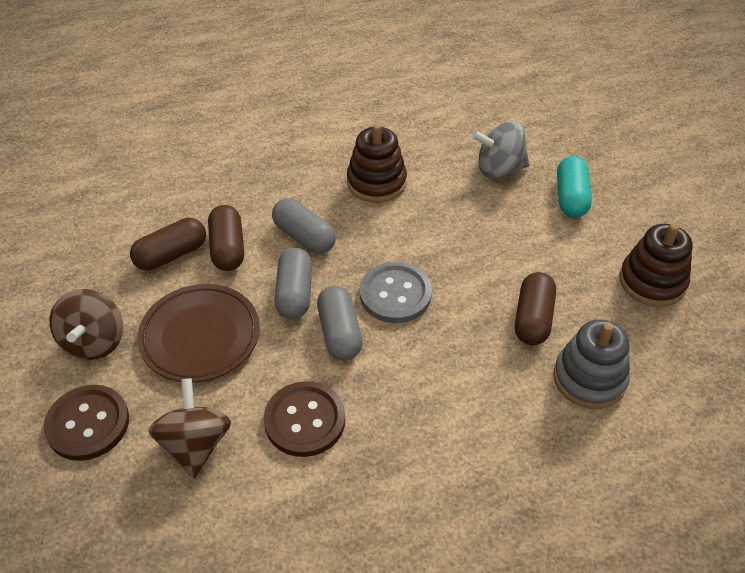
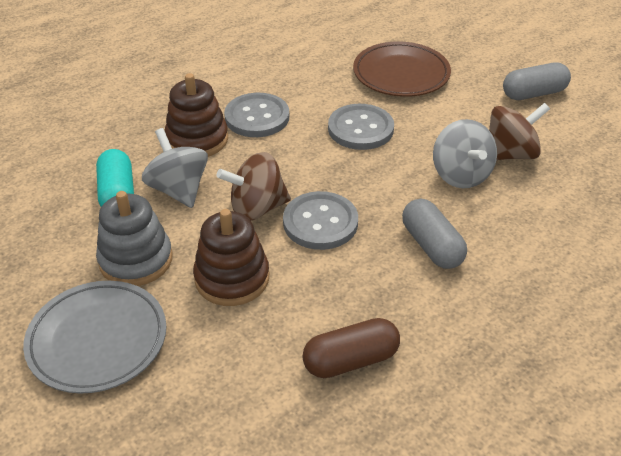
brown button: [44,385,129,461] [264,381,345,457] = 2 -> none = 0
brown capsule: [130,218,206,270] [208,205,244,271] [515,272,556,345] = 3 -> [303,318,400,378] = 1
grey button: [360,262,432,323] = 1 -> [224,93,289,137] [283,191,358,250] [328,104,394,150] = 3
grey capsule: [272,198,336,254] [274,248,312,319] [317,286,363,361] = 3 -> [402,199,467,269] [503,63,571,100] = 2
grey plate: none = 0 -> [23,281,166,394] = 1
grey spinning top: [472,121,530,178] = 1 -> [142,128,208,208] [433,119,497,188] = 2

